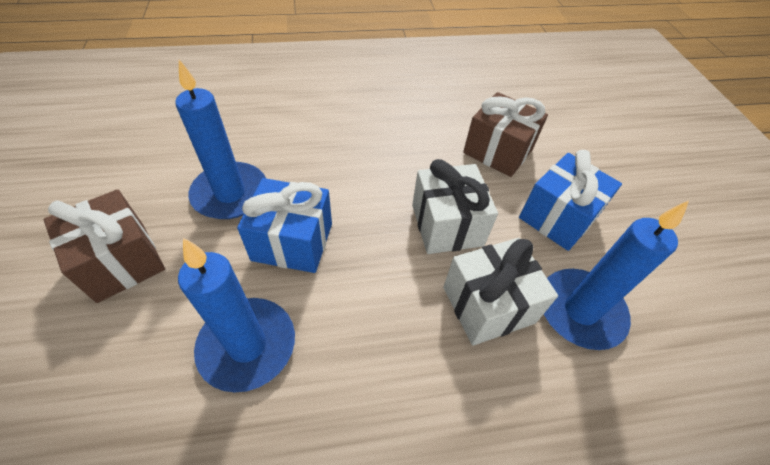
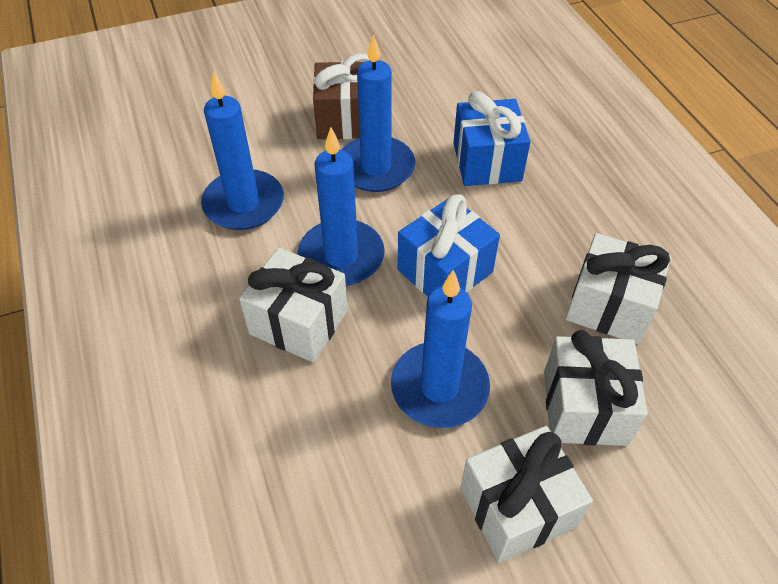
blue candle: [175,59,266,219] [178,238,295,393] [544,200,689,350] = 3 -> [201,71,284,230] [297,127,385,286] [342,34,415,192] [391,270,490,428] = 4
brown gift: [44,189,165,303] [463,92,548,177] = 2 -> [313,54,369,139] = 1
white gift: [412,159,498,254] [443,238,558,346] = 2 -> [239,247,348,362] [460,426,593,563] [544,330,648,446] [566,233,671,344] = 4

